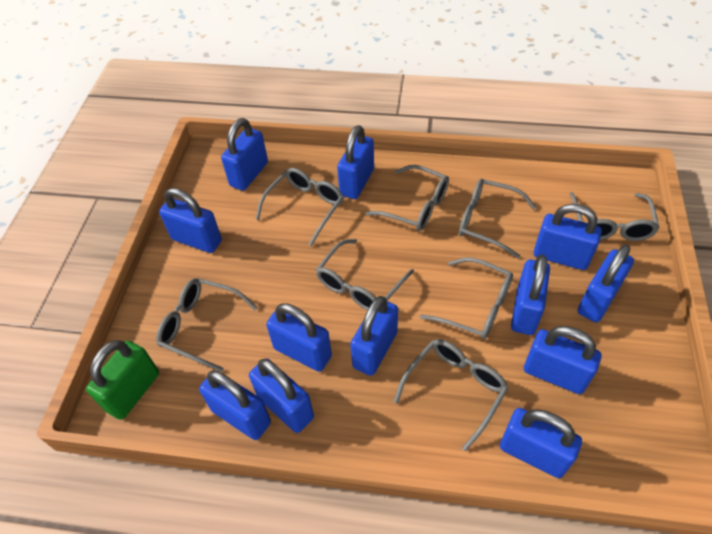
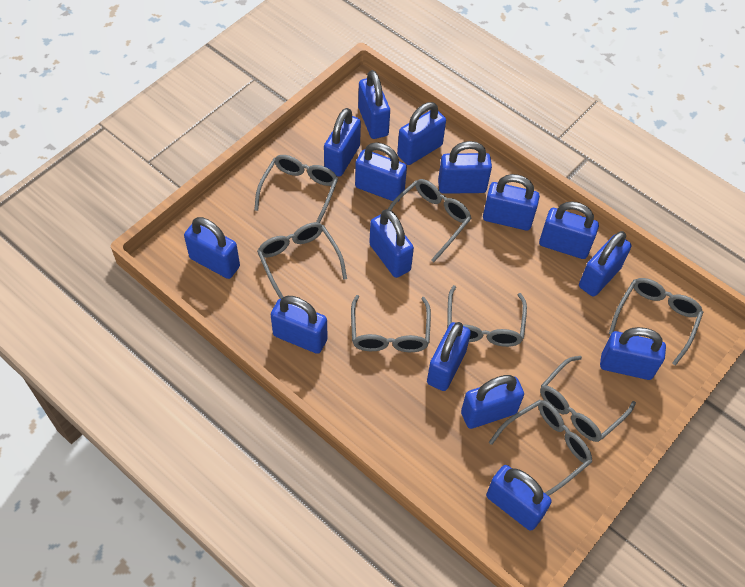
blue padlock: [159,188,222,253] [199,370,271,440] [221,118,268,191] [249,358,314,433] [266,303,332,372] [337,125,374,199] [350,296,398,376] [500,408,582,478] [511,254,550,335] [524,326,601,394] [534,204,602,270] [578,244,634,322] = 12 -> [184,217,240,279] [271,296,328,354] [324,108,361,177] [355,142,407,201] [358,70,390,139] [369,209,414,278] [397,102,446,165] [427,322,471,391] [438,141,492,194] [461,375,524,429] [483,174,540,230] [486,465,552,531] [539,201,599,259] [579,231,632,297] [600,327,666,380] = 15
green padlock: [86,340,159,420] = 1 -> none = 0

